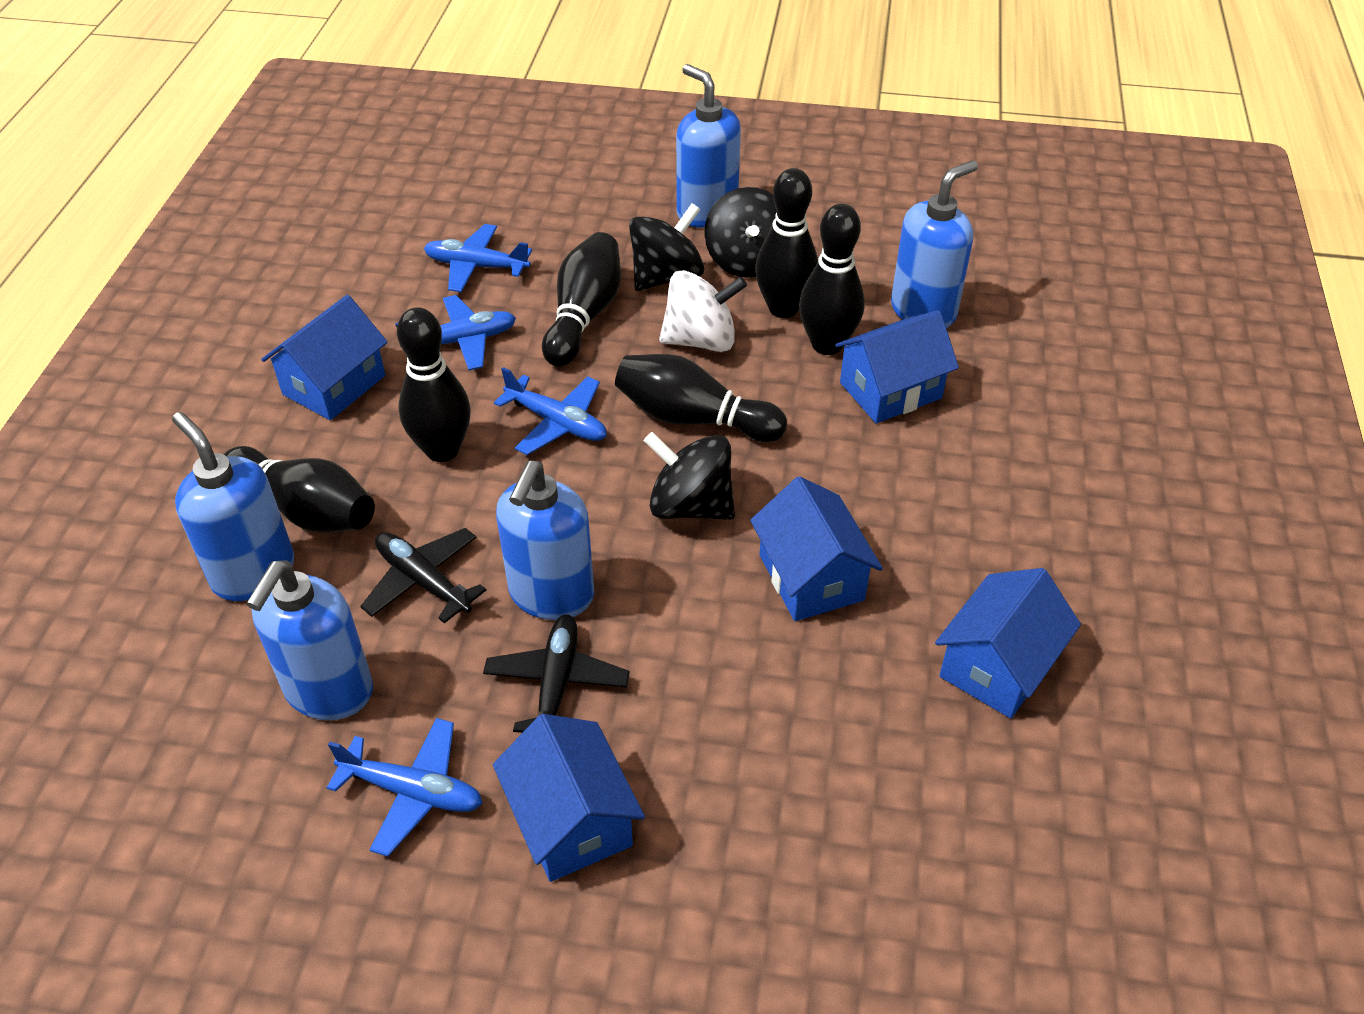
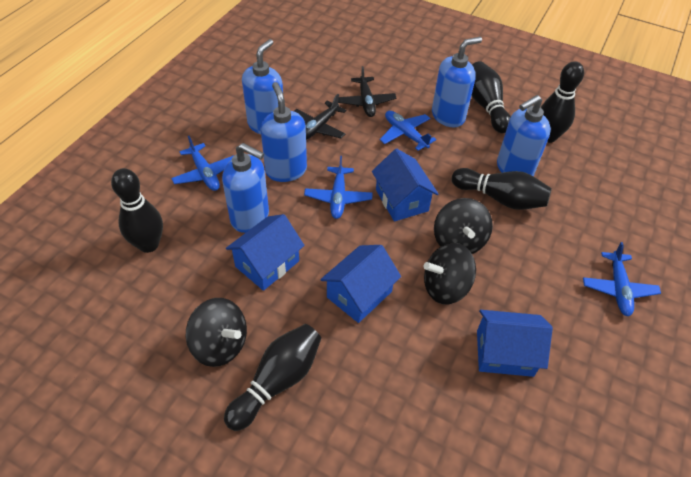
black bowling pin: [224,446,375,533] [397,307,471,462] [542,232,621,367] [615,354,787,442] [755,168,818,318] [799,204,865,355] = 6 -> [111,168,163,253] [224,324,321,431] [452,168,552,210] [471,61,511,133] [541,61,584,143] = 5
blue house: [261,295,388,420] [493,714,645,882] [750,476,883,621] [835,310,959,423] [935,568,1081,718] = 5 -> [226,214,305,291] [320,245,401,323] [372,149,438,222] [477,310,553,377] = 4
white spinning top: [659,270,747,352] = 1 -> none = 0

